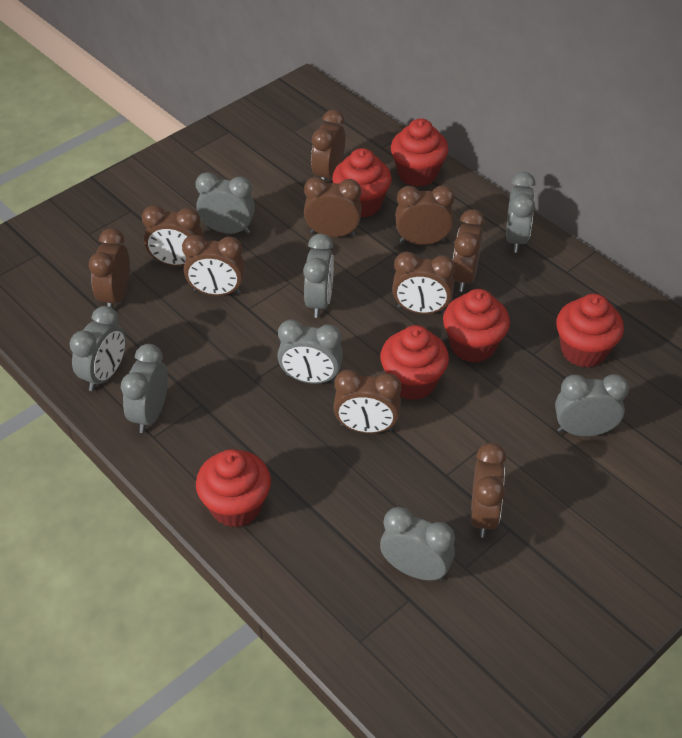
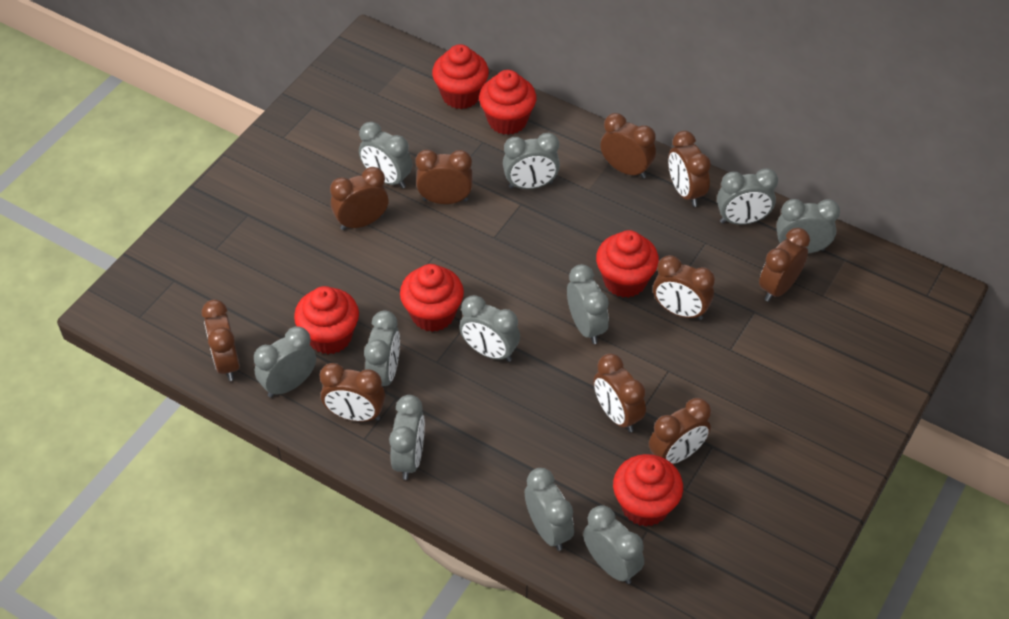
grey clock: [70,306,126,391] [121,344,168,433] [196,172,255,234] [277,319,343,384] [303,234,334,318] [380,507,455,581] [506,172,536,253] [555,374,629,436] = 8 -> [254,326,316,398] [359,122,412,189] [364,311,400,387] [389,395,425,480] [459,295,520,362] [503,133,560,189] [525,468,574,551] [567,264,609,344] [583,505,644,584] [717,168,778,225] [776,199,840,254] = 11

